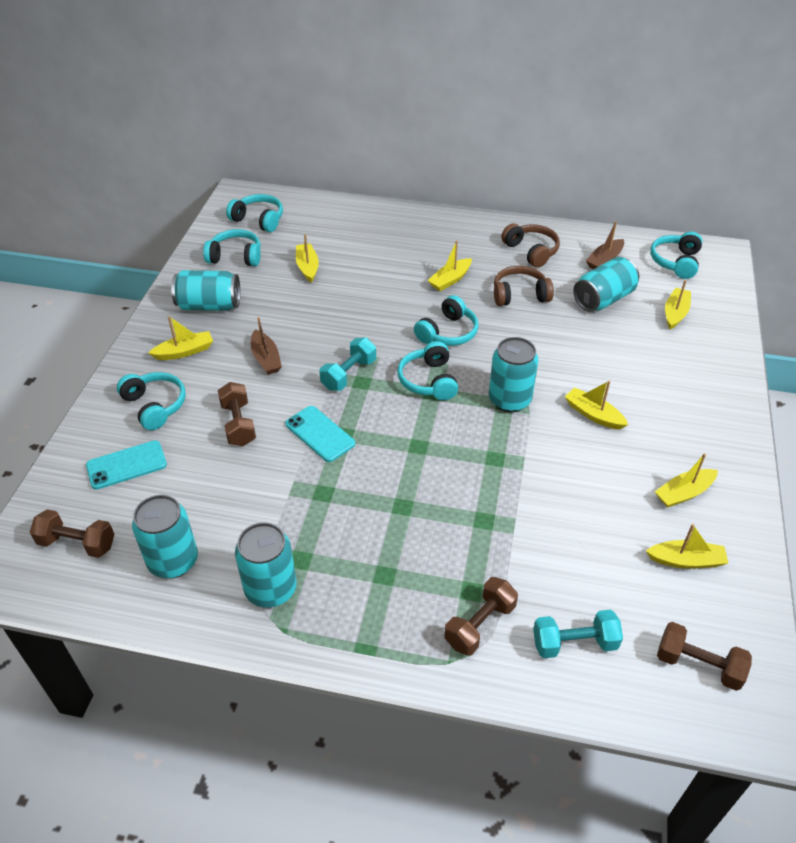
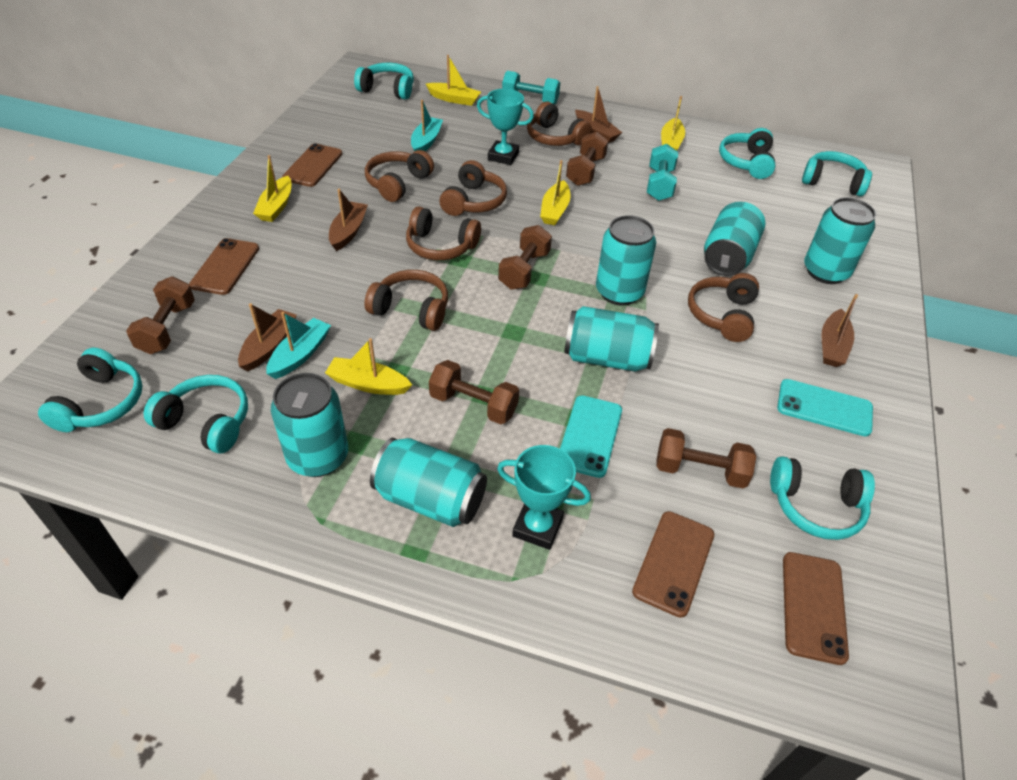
brown boat: [251,317,282,375] [586,221,624,269] = 2 -> [238,303,297,372] [329,189,368,251] [575,86,622,143] [821,294,858,367] = 4
brown dumbbell: [30,509,114,558] [218,382,256,446] [444,577,518,656] [657,622,752,691] = 4 -> [126,277,195,354] [429,360,519,424] [498,225,552,290] [566,132,608,186] [657,428,756,489] = 5
brown headphones: [494,266,554,306] [501,224,560,268] = 2 -> [364,270,448,331] [365,150,434,202] [406,206,481,260] [439,160,507,216] [527,102,592,146] [688,273,759,342] = 6
brown phone: none = 0 -> [189,238,259,295] [282,143,342,187] [632,511,714,618] [783,552,849,665] = 4
turquoise boat: none = 0 -> [266,312,331,379] [411,100,443,151] = 2
turquoise can: [132,495,198,578] [171,270,240,311] [235,522,297,608] [489,337,539,412] [573,257,639,312] = 5 -> [271,373,348,477] [370,438,487,527] [564,306,659,372] [596,215,656,305] [704,202,766,276] [804,197,876,284] = 6
turquoise trophy: none = 0 -> [477,89,534,165] [497,445,591,550] = 2
yellow boat: [149,316,213,360] [296,234,319,283] [427,240,472,291] [565,381,628,430] [646,524,728,569] [655,453,718,507] [665,280,691,330] = 7 -> [253,155,291,222] [325,338,412,395] [426,55,481,106] [540,160,571,225] [661,96,685,151] = 5

